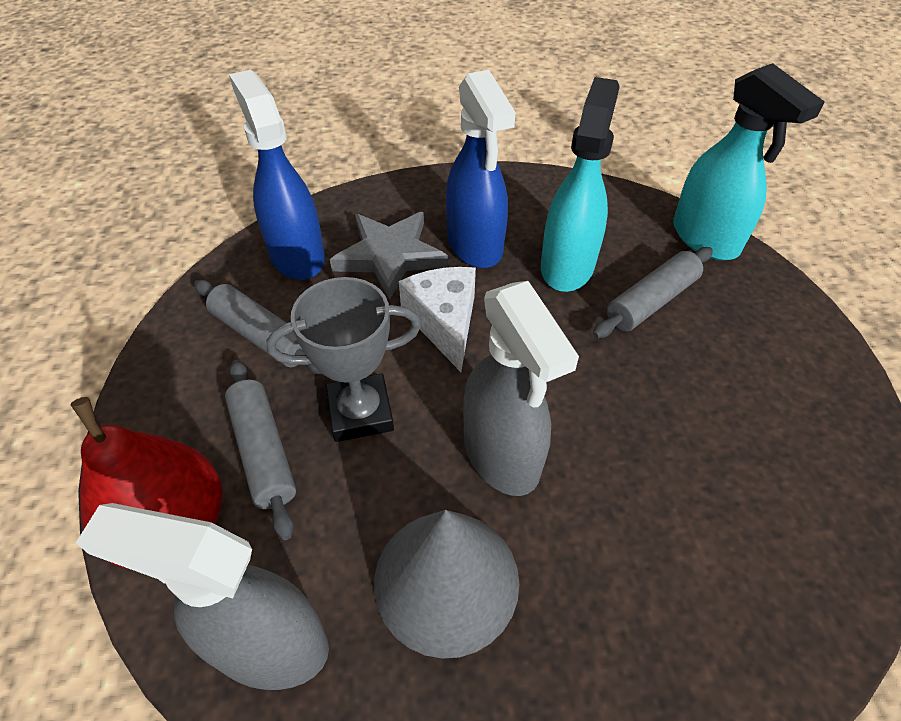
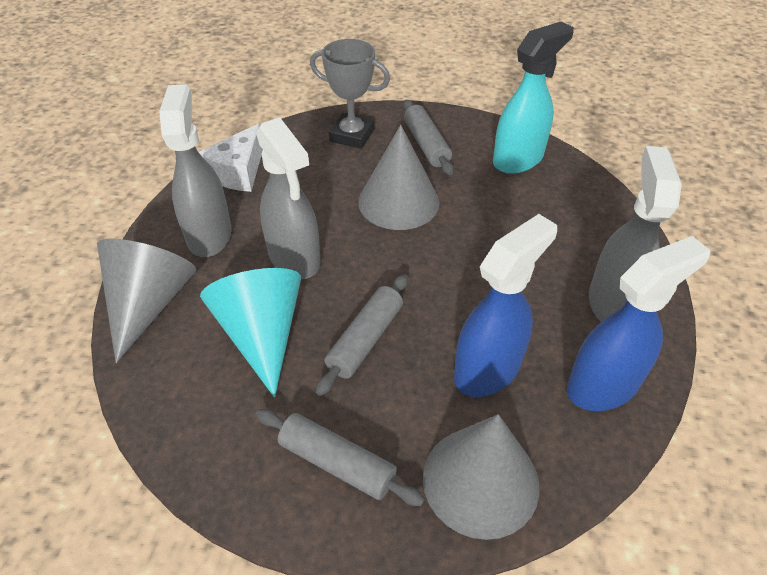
grey cone: [374,510,519,659] = 1 -> [97,239,196,363] [358,125,439,230] [423,414,540,540] = 3
grey spray bottle: [76,503,329,690] [463,281,579,496] = 2 -> [159,84,231,257] [256,117,321,279] [589,146,682,322] = 3
grey star: [330,212,448,300] = 1 -> none = 0
red pear: [71,397,222,569] = 1 -> none = 0
turquoise cone: none = 0 -> [200,268,301,398] = 1
turquoise spray bottle: [541,77,620,292] [673,63,825,260] = 2 -> [493,21,574,174] = 1

